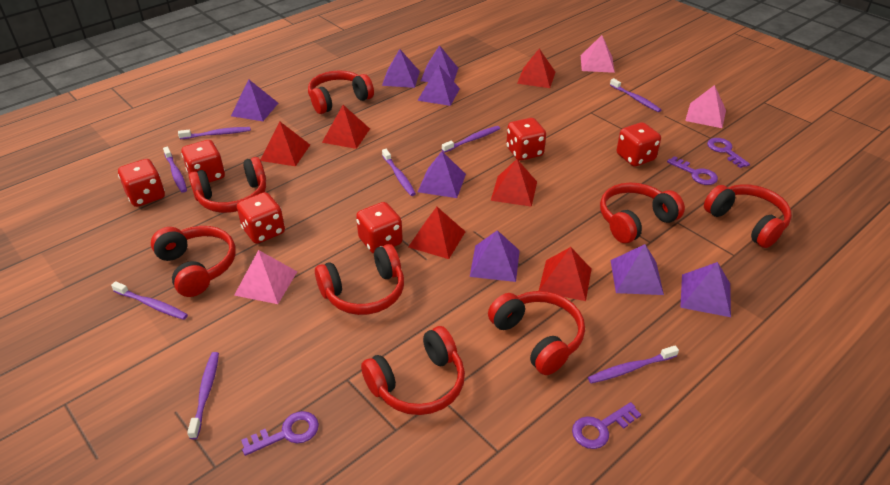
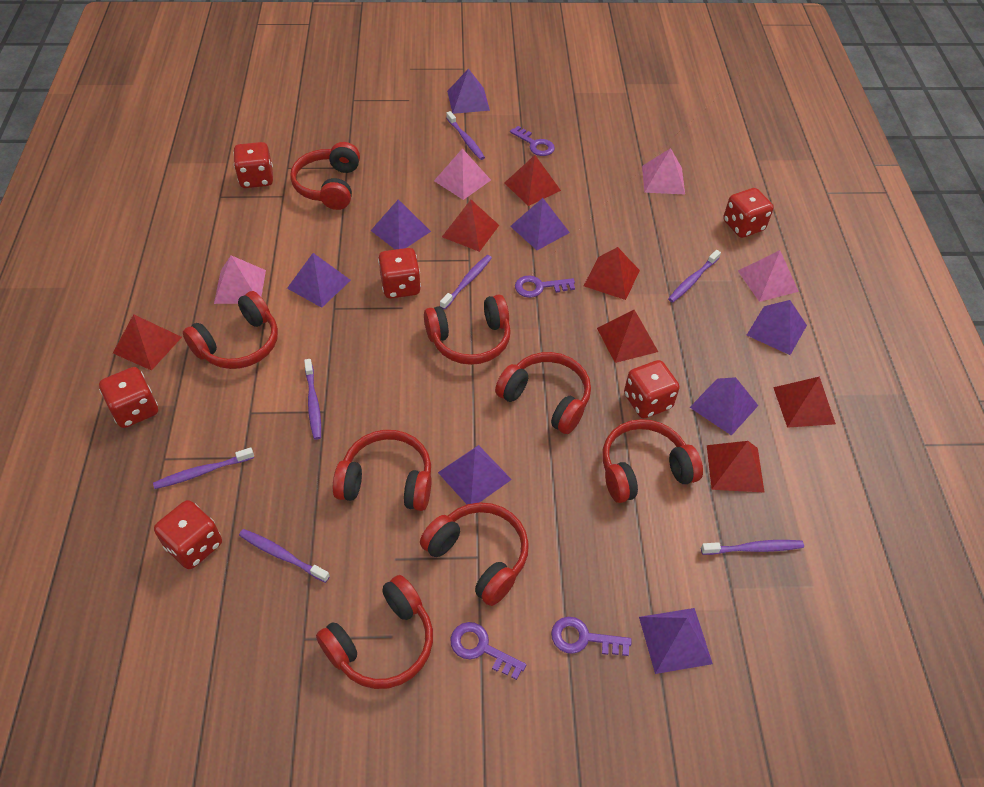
pink pyramid: [234,250,297,304] [581,35,615,73] [685,85,726,128] = 3 -> [214,255,266,304] [434,148,491,200] [642,148,685,194] [738,250,799,302] = 4
purple toothbrush: [111,281,188,320] [163,146,187,193] [178,127,251,139] [187,352,219,439] [382,149,416,196] [442,126,500,153] [588,346,679,383] [610,78,661,112] = 8 -> [153,447,254,489] [239,529,330,583] [304,359,321,440] [440,255,492,310] [446,111,485,160] [668,250,721,302] [701,540,804,555] = 7
red pyramid: [260,121,310,166] [322,105,370,149] [408,207,466,259] [491,159,537,207] [517,48,555,88] [539,247,592,301] = 6 -> [113,314,182,371] [442,200,499,252] [505,155,561,206] [584,247,640,300] [597,310,658,363] [707,441,765,493] [773,376,836,428] = 7

